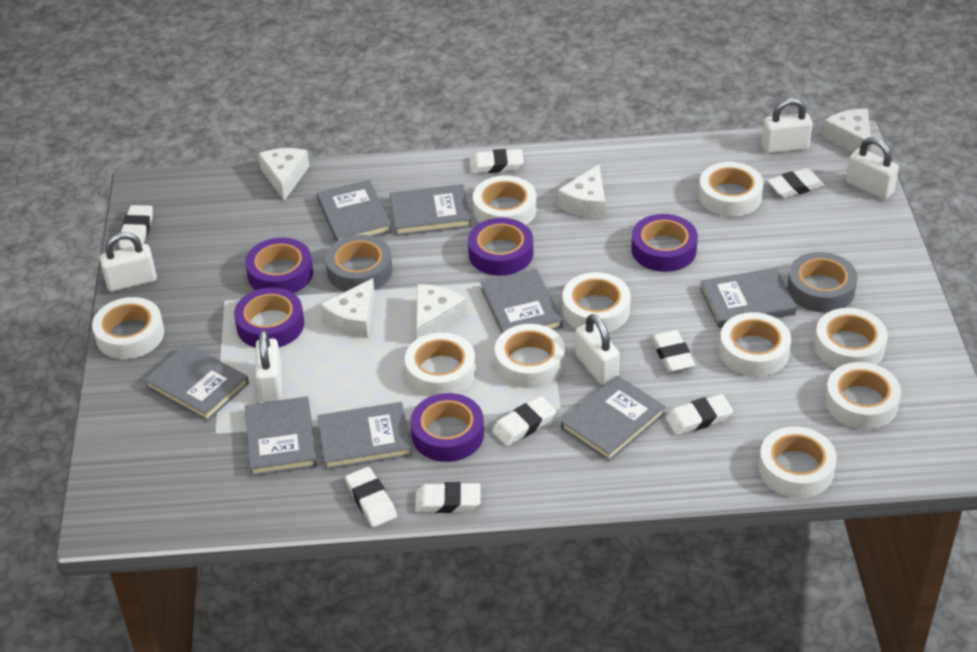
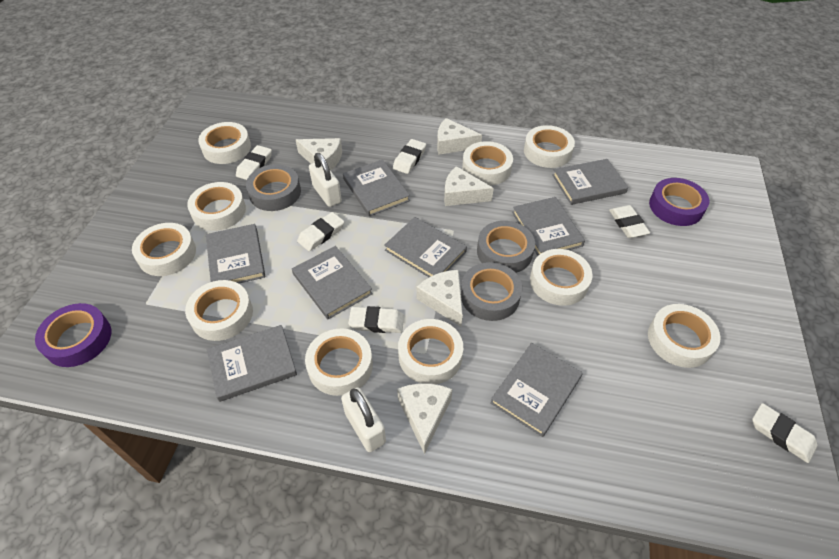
grey tape: [325,235,393,292] [787,252,858,312] = 2 -> [246,164,301,211] [461,262,522,321] [477,221,535,273] = 3
purple tape: [234,287,304,348] [245,238,313,293] [410,393,484,462] [468,218,533,276] [631,214,698,272] = 5 -> [35,303,111,367] [649,178,709,226] = 2
white eraser: [119,205,153,249] [345,467,397,527] [415,482,481,513] [469,149,524,173] [492,396,556,446] [651,330,695,372] [666,394,733,435] [768,168,824,198] = 8 -> [236,145,272,180] [297,212,344,251] [348,306,404,333] [393,139,426,174] [609,205,650,238] [752,403,817,463] = 6
white padlock: [100,232,157,292] [255,330,282,402] [575,314,620,385] [762,98,813,153] [846,137,899,199] = 5 -> [309,153,342,207] [341,387,386,452] = 2

